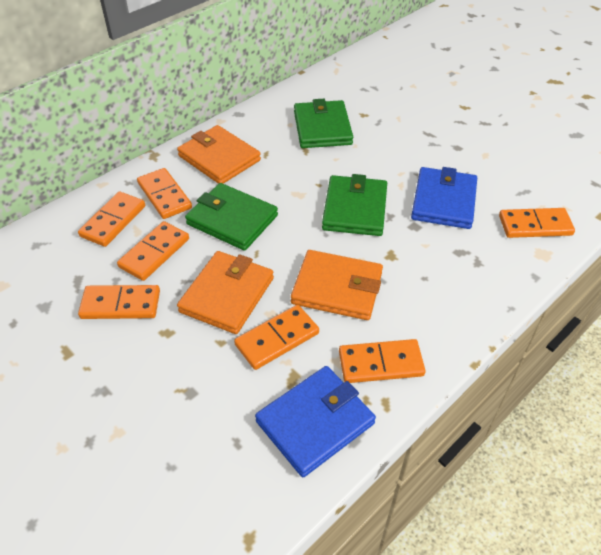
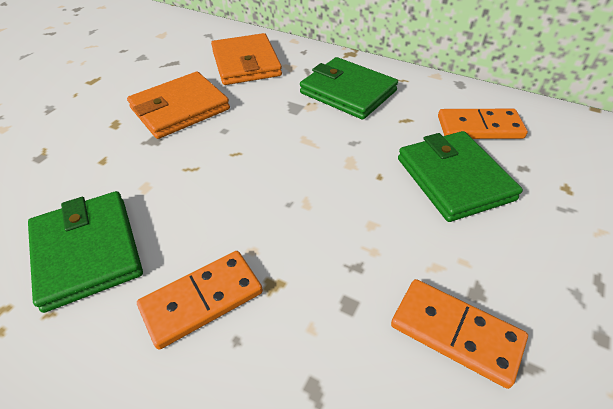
blue wallet: [255,366,376,478] [411,167,477,229] = 2 -> none = 0
orange domino: [78,191,145,247] [78,285,160,319] [117,221,189,281] [137,168,192,219] [234,305,319,370] [339,339,426,383] [499,208,575,238] = 7 -> [137,251,263,350] [391,279,528,389] [438,109,528,139] = 3
orange wallet: [177,125,261,184] [177,251,274,334] [291,250,383,320] = 3 -> [127,72,230,139] [211,33,282,85] = 2

